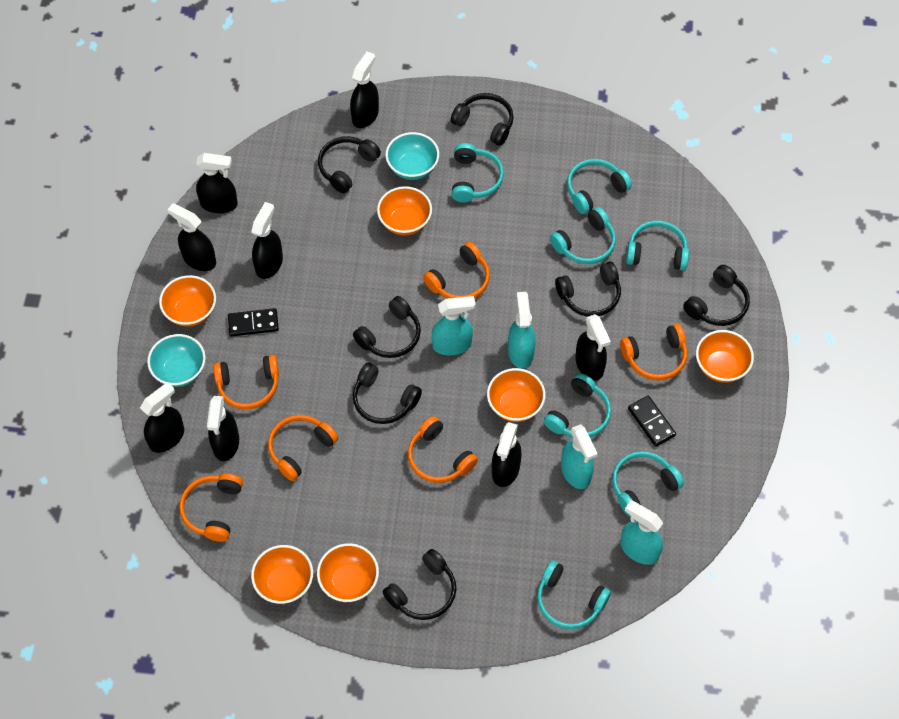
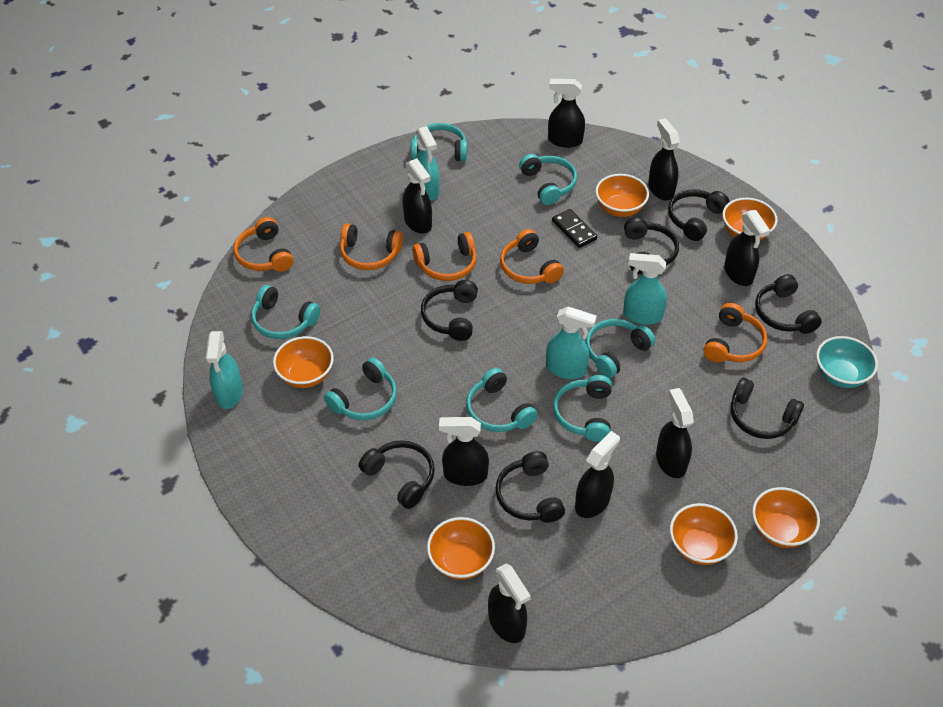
black domino: [228,308,279,337] [628,396,676,447] = 2 -> [552,209,597,248] = 1
orange headphones: [179,473,243,542] [213,355,279,409] [268,415,338,481] [408,416,478,483] [423,242,490,299] [620,324,687,380] = 6 -> [233,217,293,272] [340,224,403,270] [412,232,477,281] [500,229,564,284] [703,303,768,362] = 5
turquoise bowl: [147,334,206,387] [385,132,439,180] = 2 -> [816,336,878,388] = 1

